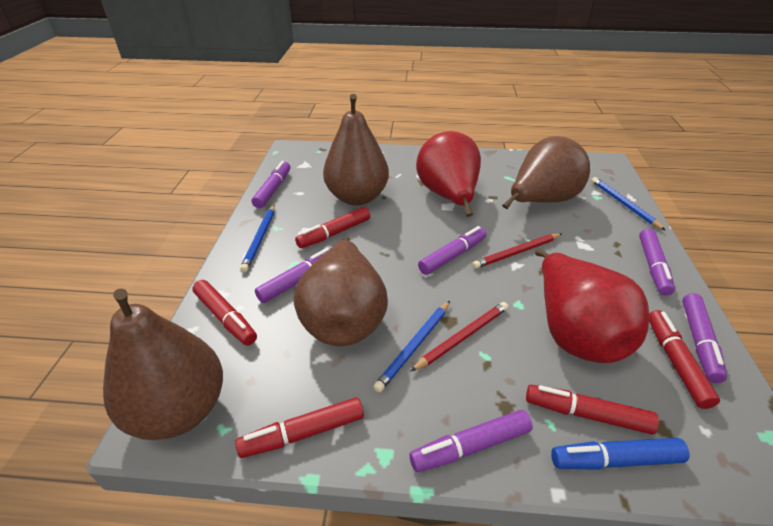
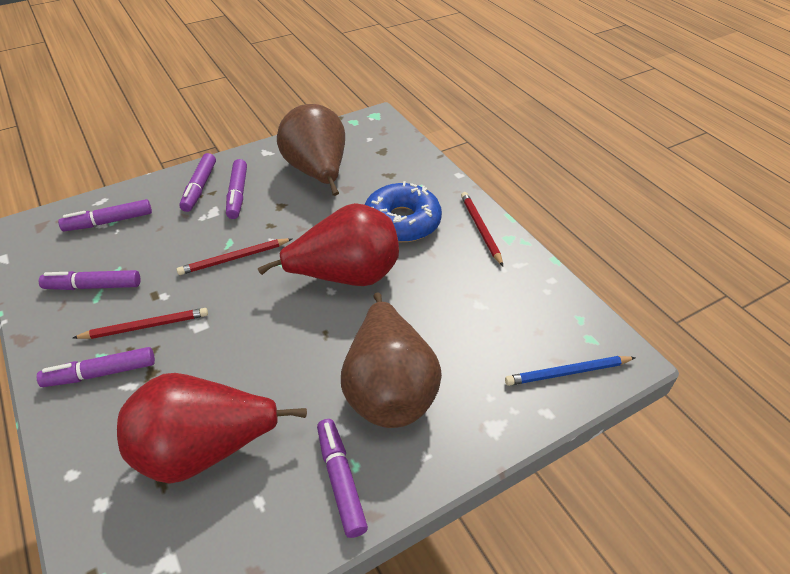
blue donut: none = 0 -> [365,181,442,242] = 1
blue marker: [551,438,690,470] = 1 -> none = 0
blue pencil: [240,205,275,272] [373,301,450,392] [591,177,666,231] = 3 -> [505,356,636,386] = 1
brown pear: [103,289,223,440] [294,236,388,346] [323,94,389,206] [502,136,590,209] = 4 -> [277,104,345,196] [341,292,442,428] = 2
red marker: [192,280,257,346] [235,397,364,458] [295,207,370,248] [526,385,659,435] [649,310,720,409] = 5 -> none = 0
red pencil: [410,302,508,372] [472,233,562,269] = 2 -> [73,308,208,339] [177,238,292,275] [461,192,503,266] = 3

